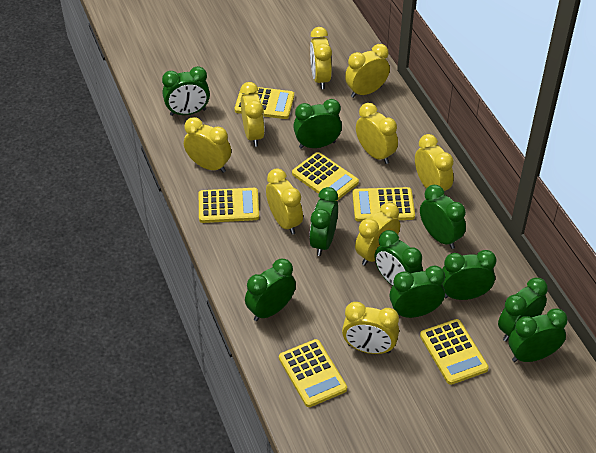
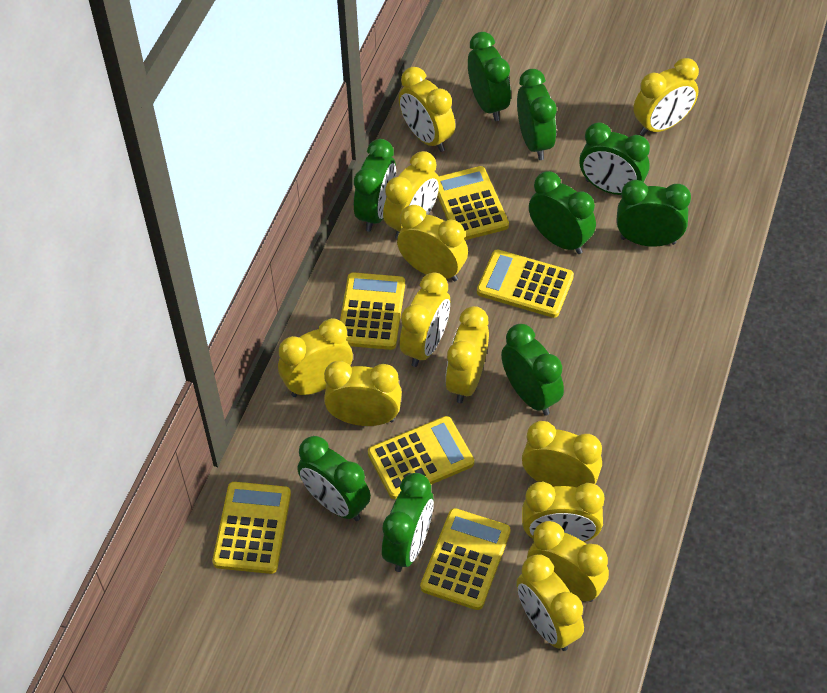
green clock: [162,66,210,116] [245,259,296,321] [293,99,342,149] [309,187,338,256] [374,230,423,286] [389,266,445,318] [420,185,466,249] [442,250,496,300] [498,278,548,342] [508,308,568,362] = 10 -> [297,436,371,521] [354,139,396,232] [382,473,434,572] [468,32,511,121] [501,324,564,416] [517,69,556,160] [529,171,596,254] [579,122,650,195] [617,180,691,247] = 9
yellow clock: [184,117,231,173] [240,82,265,147] [266,169,303,235] [310,27,332,89] [342,302,399,354] [345,44,390,98] [355,202,400,266] [356,103,398,164] [415,134,454,191] = 9 -> [278,318,353,397] [324,361,402,426] [383,151,440,239] [397,205,468,281] [399,67,455,152] [400,272,450,367] [445,306,489,403] [516,554,584,651] [522,421,602,487] [522,482,605,542] [527,521,609,602] [633,58,699,136] = 12

